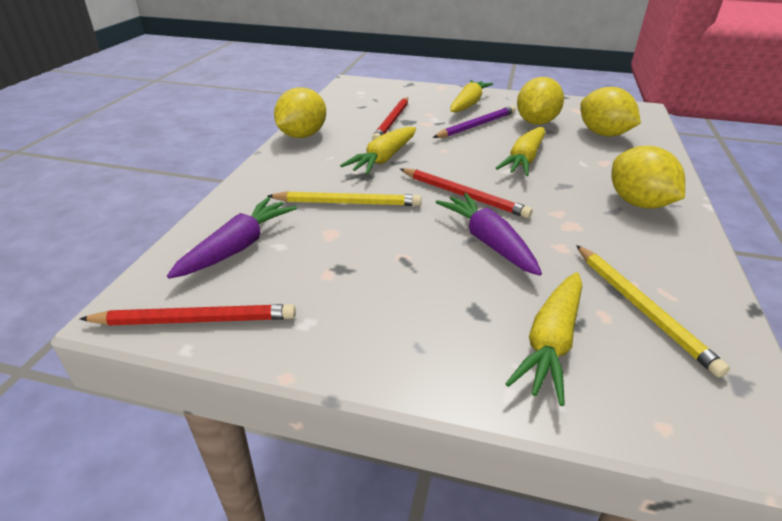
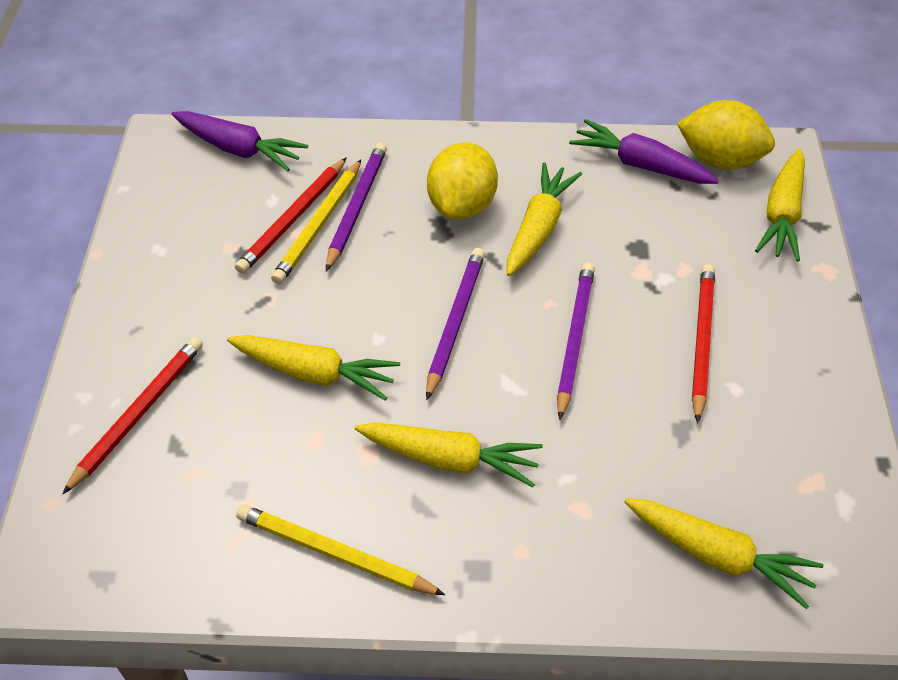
purple pencil: [432,106,516,138] = 1 -> [326,143,387,271] [426,248,485,400] [557,262,595,420] = 3
yellow carrot: [340,127,416,175] [450,80,493,112] [496,127,545,176] [505,272,582,406] = 4 -> [227,335,400,400] [355,422,543,487] [507,162,582,276] [625,498,823,609] [755,149,805,261] = 5
yellow lemon: [274,87,326,138] [517,77,564,125] [580,87,641,136] [611,146,685,209] = 4 -> [427,142,498,220] [677,100,775,170] = 2

